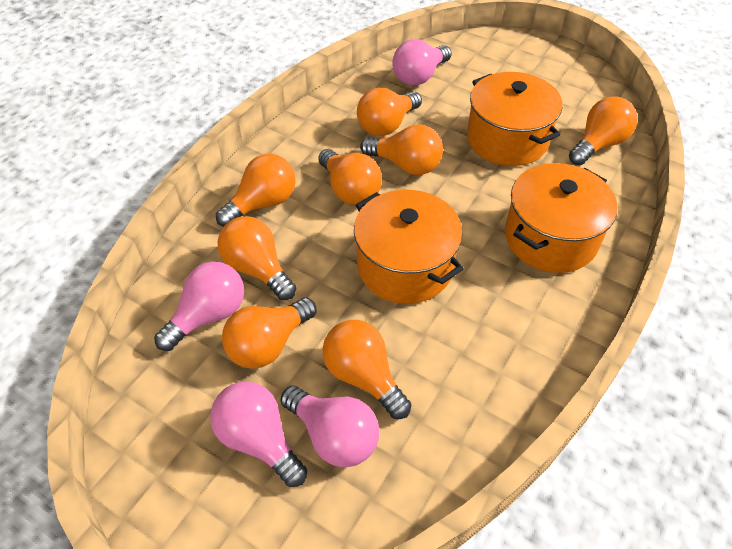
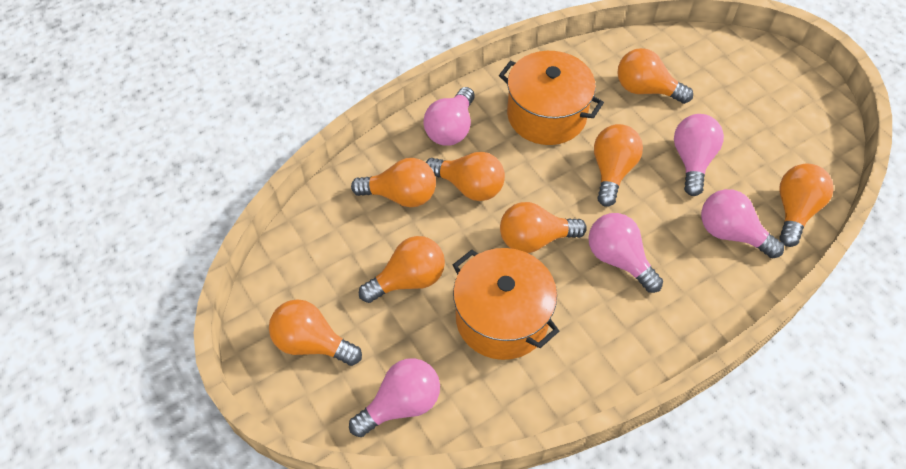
orange pot: [354,190,464,304] [467,72,562,166] [505,163,618,273] = 3 -> [453,248,559,360] [499,51,604,145] = 2
pink light bulb: [154,261,244,351] [210,381,307,487] [281,385,379,467] [392,39,452,85] = 4 -> [349,358,440,437] [423,87,475,146] [588,213,663,293] [674,114,724,196] [701,189,784,258] = 5

